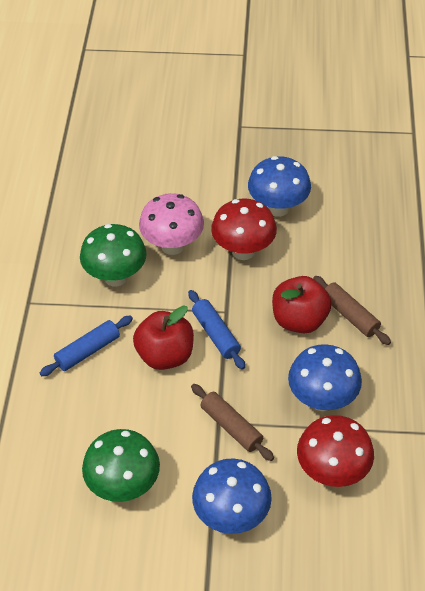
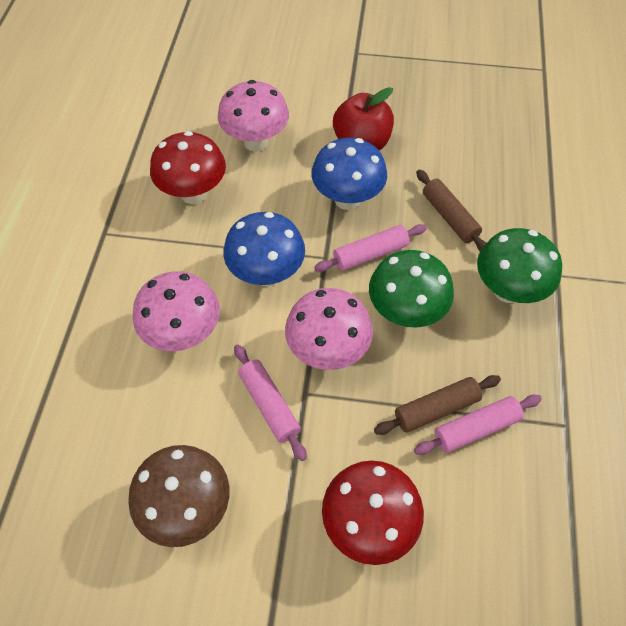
blue mushroom: [192,458,272,534] [248,156,311,217] [288,344,362,411] = 3 -> [223,212,305,286] [312,138,387,210] = 2
blue rolling pin: [40,315,133,376] [188,290,245,370] = 2 -> none = 0
brown mushroom: none = 0 -> [128,445,229,547] = 1
pink mushroom: [139,193,204,255] = 1 -> [133,271,220,351] [218,80,289,152] [285,288,373,370] = 3
pink rolling pin: none = 0 -> [234,344,307,461] [314,224,427,272] [414,395,542,455] = 3
red apple: [133,305,194,370] [272,276,332,333] = 2 -> [333,87,394,150] = 1

